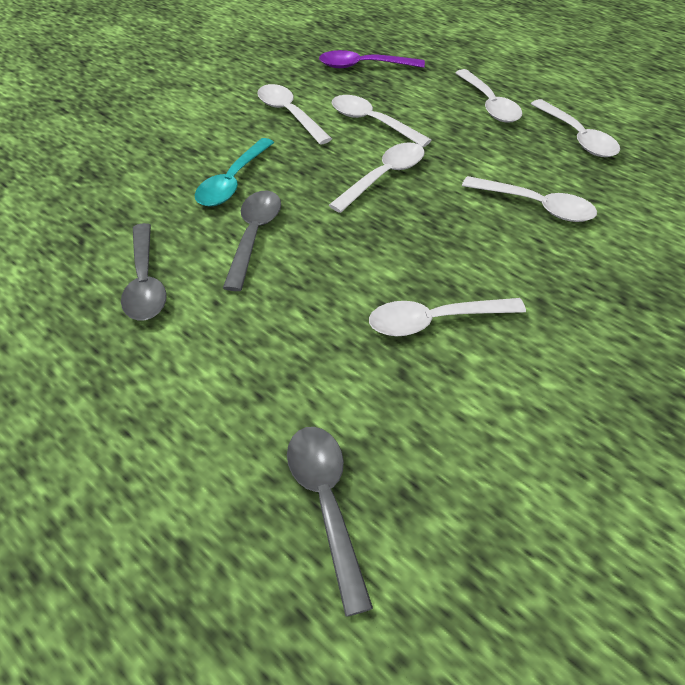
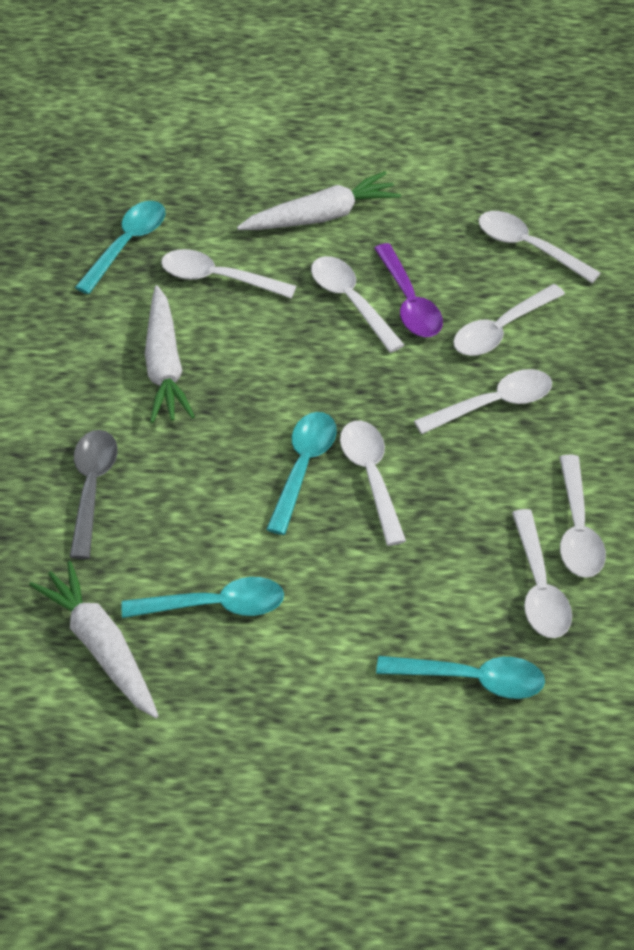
grey spoon: [121,223,167,320] [223,191,281,291] [287,427,373,617] = 3 -> [70,430,118,559] = 1
turquoise spoon: [195,138,274,207] = 1 -> [75,201,165,294] [121,577,284,618] [266,412,337,535] [376,656,545,699] = 4
white carrot: none = 0 -> [29,561,159,718] [145,285,195,423] [237,171,401,230] = 3
white spoon: [257,84,332,145] [329,142,424,213] [332,95,431,147] [369,298,526,336] [456,69,522,123] [462,176,597,222] [531,99,620,157] = 7 -> [161,249,296,298] [311,256,404,353] [340,421,406,546] [414,369,552,434] [453,284,565,356] [479,211,601,283] [512,509,572,638] [559,455,606,578] = 8

